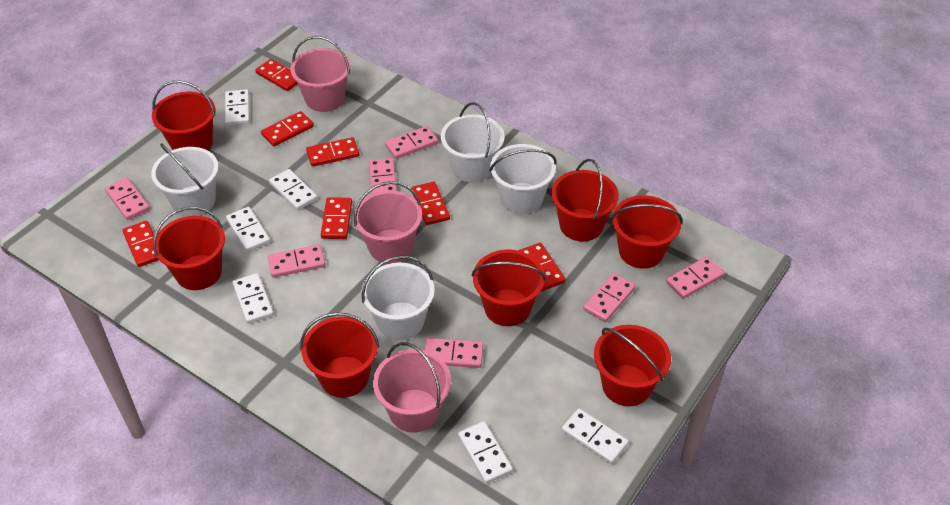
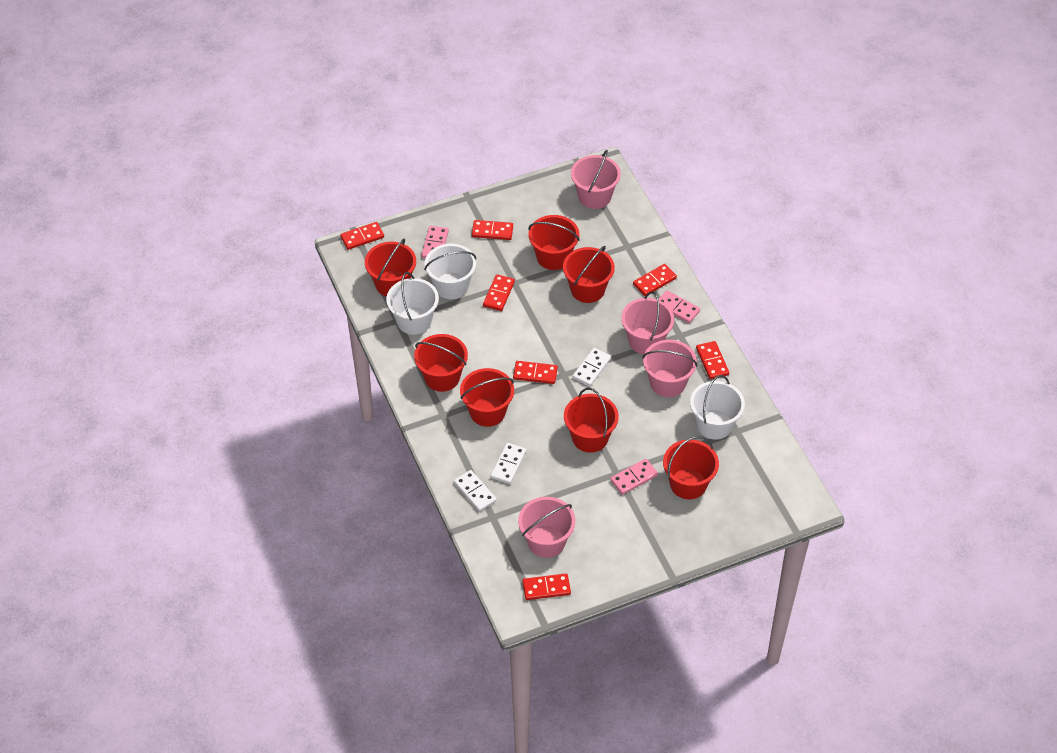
pink bucket: [290,36,351,112] [354,181,422,263] [373,342,451,433] = 3 -> [518,497,575,558] [571,150,621,209] [621,291,674,354] [642,340,698,397] = 4
pink domino: [105,178,150,220] [268,244,326,278] [369,158,397,194] [385,126,438,159] [424,338,483,368] [583,273,636,322] [666,256,725,299] = 7 -> [421,226,449,258] [610,459,658,495] [658,290,700,323] = 3
white bucket: [151,143,219,217] [362,256,435,340] [441,102,505,182] [489,144,557,214] = 4 -> [386,272,439,335] [424,244,476,299] [690,375,745,440] = 3
white domino: [225,89,250,126] [226,207,270,252] [232,273,274,324] [269,169,318,210] [458,421,513,484] [562,408,629,464] = 6 -> [454,470,497,512] [491,443,526,484] [573,348,611,386] = 3

